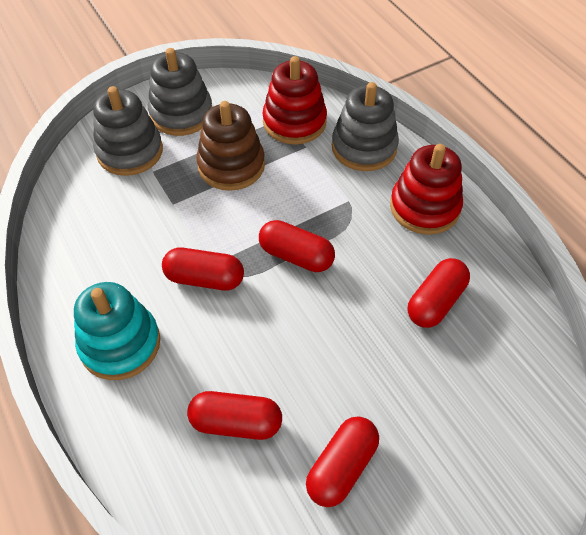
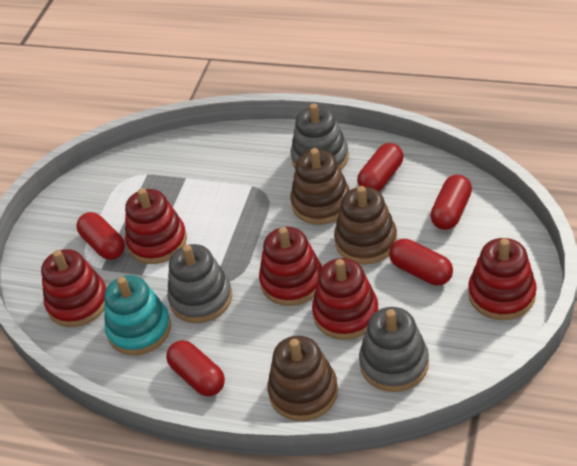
brown stacking toy: [196,101,265,191] = 1 -> [267,336,338,421] [290,148,350,225] [334,186,397,264] = 3
red stacking toy: [262,56,327,145] [390,144,463,235] = 2 -> [41,249,106,327] [125,188,187,264] [259,227,322,306] [312,258,379,340] [468,238,537,320] = 5

